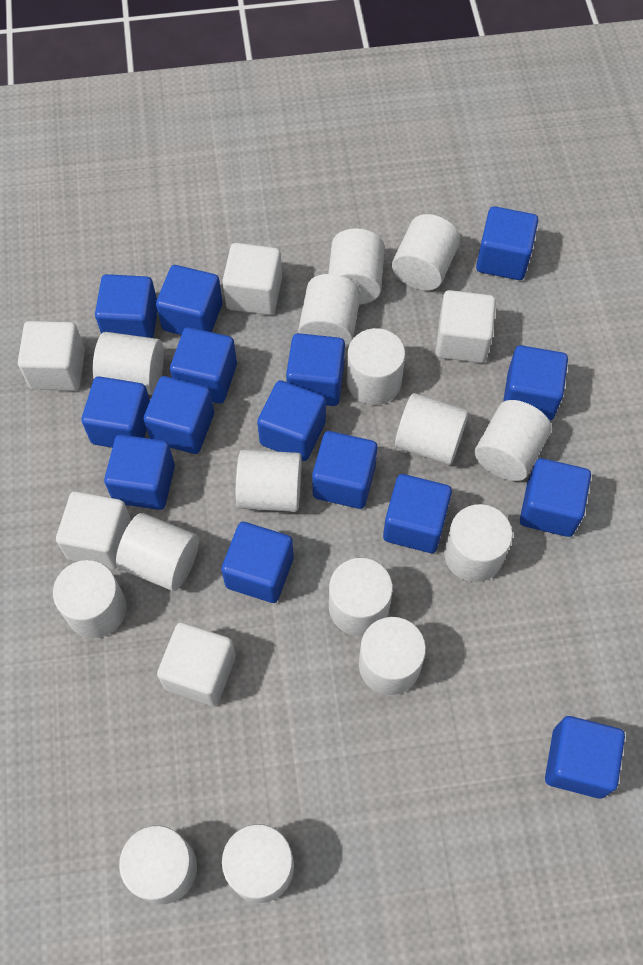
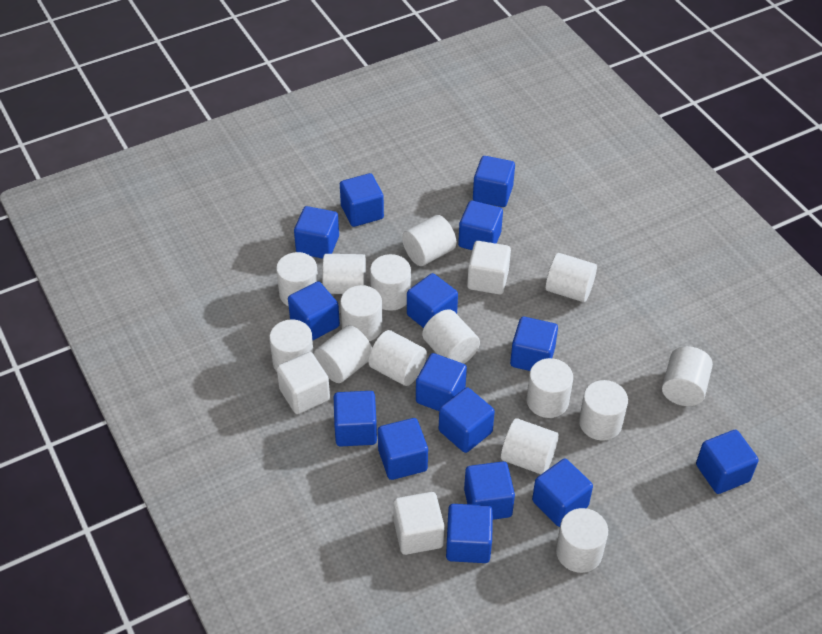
white cube: [18,321,85,391] [56,491,131,569] [157,623,236,706] [222,243,282,315] [436,290,496,363] = 5 -> [277,352,330,414] [393,492,444,555] [467,241,511,295] = 3

